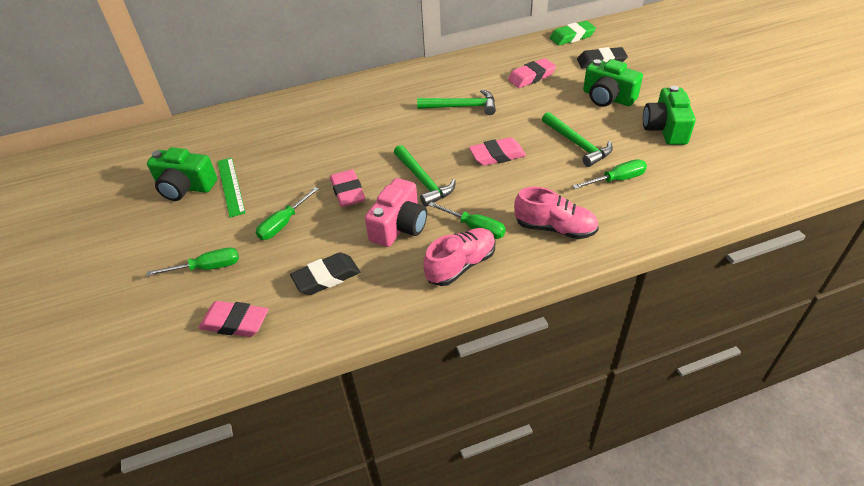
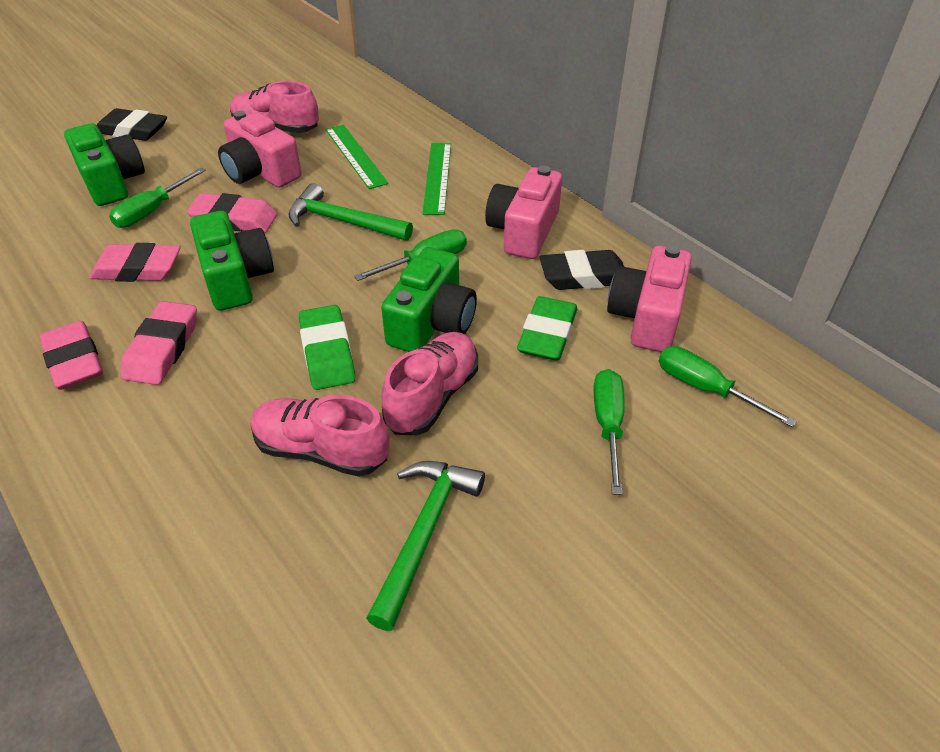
green eraser: [550,21,596,45] = 1 -> [299,305,356,390] [517,296,577,361] = 2
green hammer: [394,145,456,207] [417,90,496,115] [542,112,613,167] = 3 -> [288,183,413,241] [366,461,485,631] = 2
green ruler: [217,157,246,218] = 1 -> [326,125,388,189] [422,143,451,215] = 2
pink camera: [365,178,427,247] = 1 -> [218,111,302,187] [485,166,562,259] [607,245,692,352] = 3
pink shoe: [423,228,495,286] [514,187,599,239] = 2 -> [230,81,319,133] [251,395,390,477] [382,332,478,435] = 3

